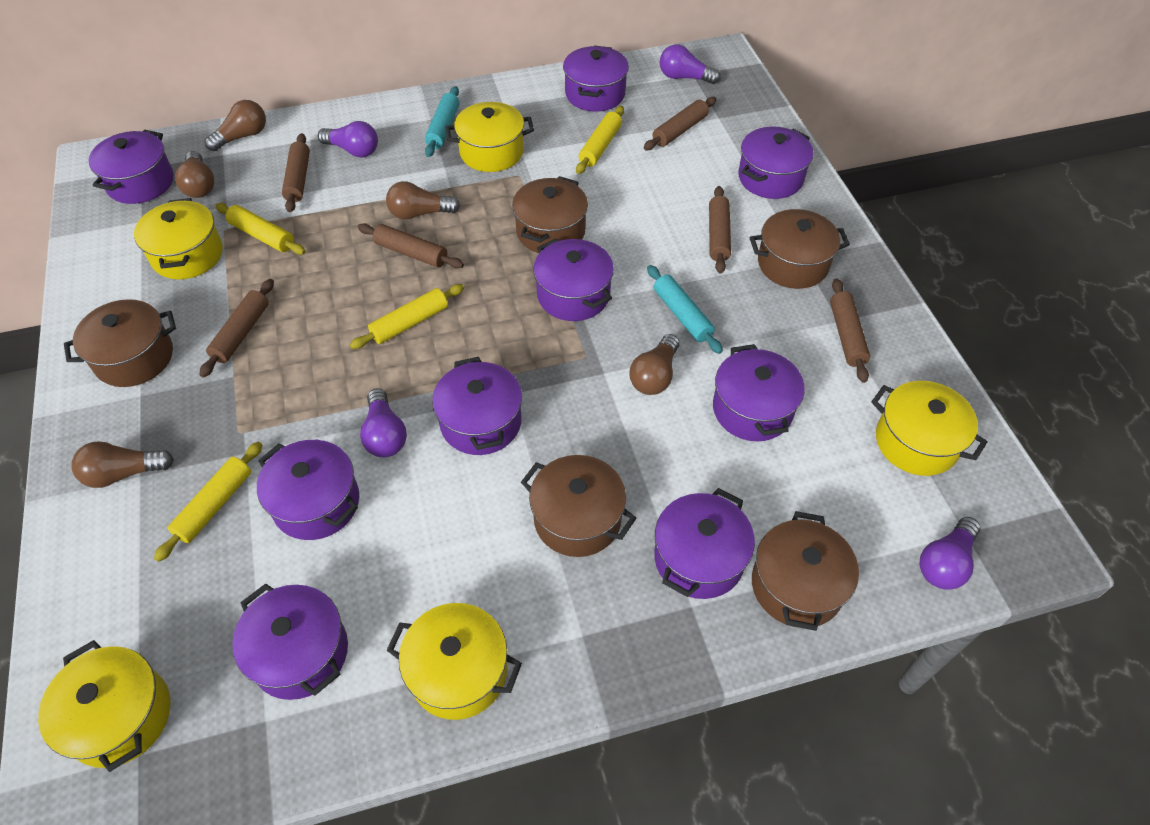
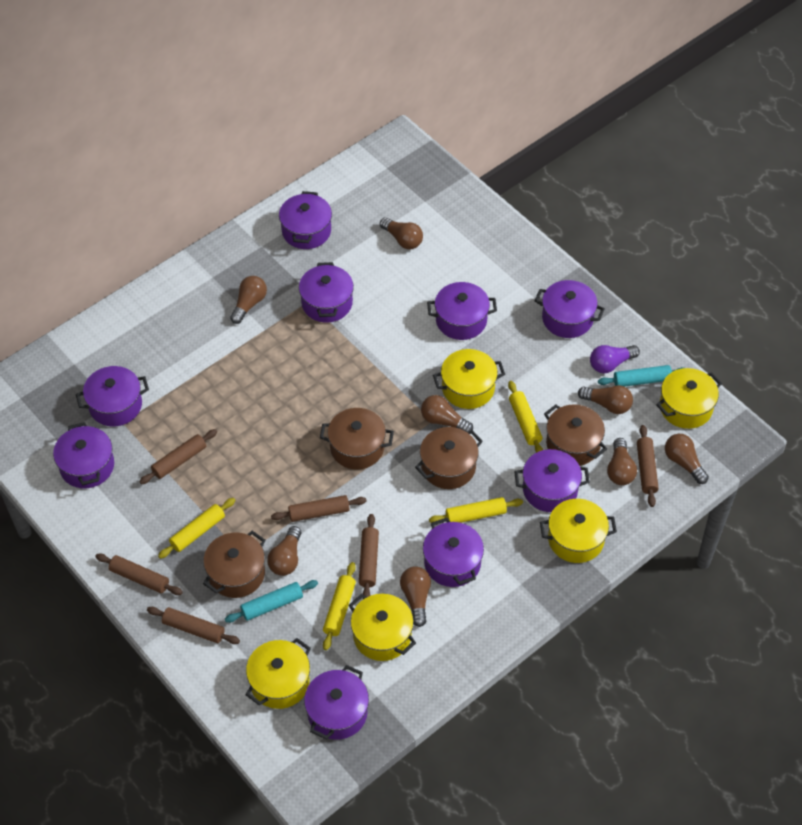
brown light bulb: [71,441,174,488] [175,151,214,198] [205,100,266,151] [386,181,460,220] [629,334,679,395] = 5 -> [230,276,267,324] [267,526,302,576] [380,217,423,249] [400,566,431,627] [421,395,473,432] [578,385,633,414] [607,438,637,485] [665,434,709,484] = 8
brown pot: [64,299,176,387] [512,176,588,253] [521,455,636,557] [750,209,850,289] [752,511,859,631] = 5 -> [203,531,265,598] [320,408,394,469] [415,427,483,489] [544,404,607,466] = 4
purple light bulb: [318,121,378,157] [360,388,407,457] [660,44,720,84] [919,517,981,590] = 4 -> [590,345,640,373] = 1

